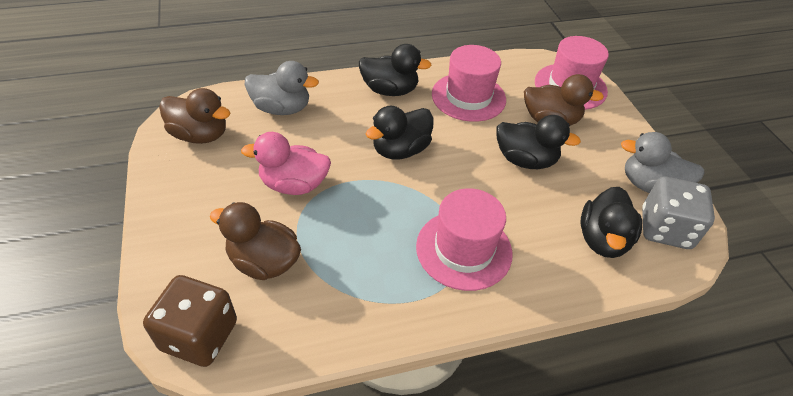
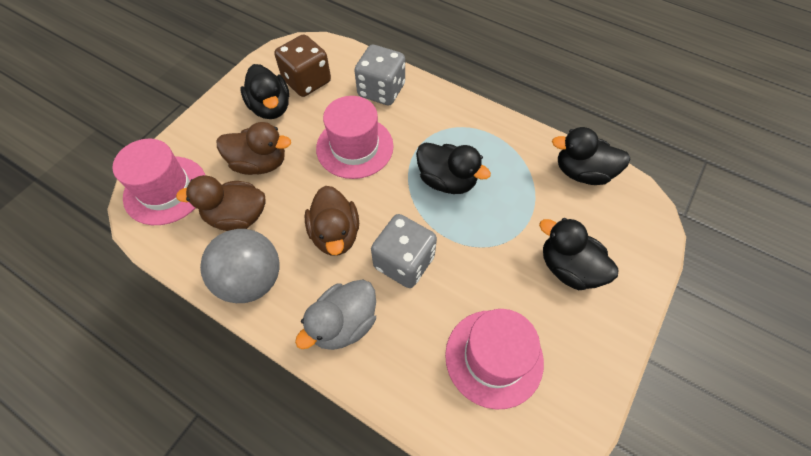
grey ball: none = 0 -> [200,229,280,303] = 1
grey dice: [642,176,715,249] = 1 -> [354,45,405,105] [371,214,437,288] = 2
grey duck: [245,61,319,115] [621,132,705,193] = 2 -> [295,280,376,350] = 1
pink duck: [241,132,331,195] = 1 -> none = 0

